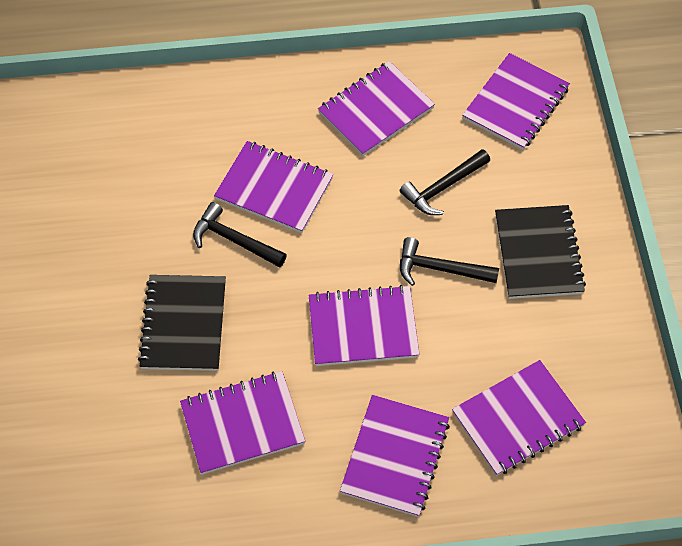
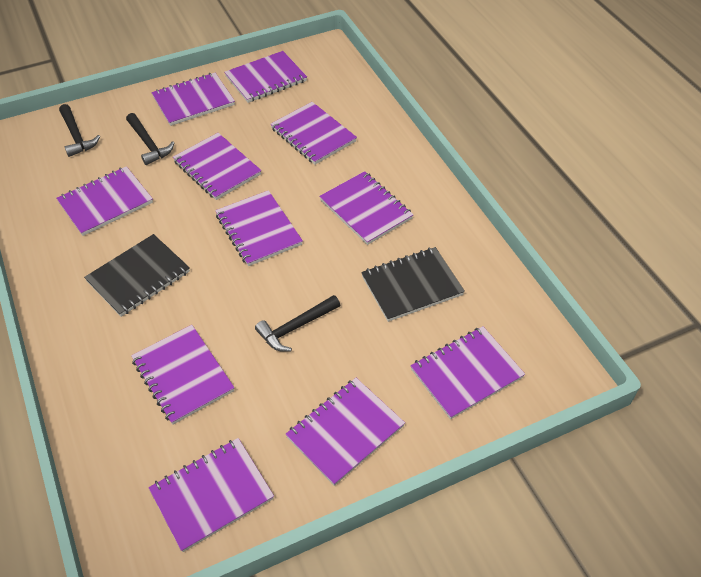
purple notebook: [180,371,306,475] [214,141,333,233] [309,285,420,366] [318,61,435,156] [340,395,450,517] [452,360,586,476] [462,53,570,150] = 7 -> [56,166,153,236] [131,325,235,424] [148,438,274,552] [151,73,235,126] [173,133,262,200] [215,190,303,266] [224,51,307,103] [271,102,357,165] [286,378,405,486] [319,171,413,245] [410,326,525,419] = 11

